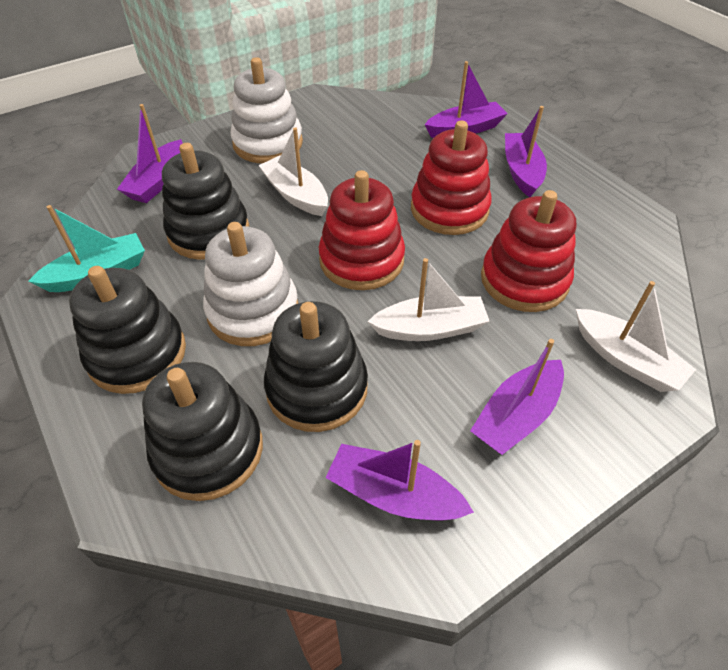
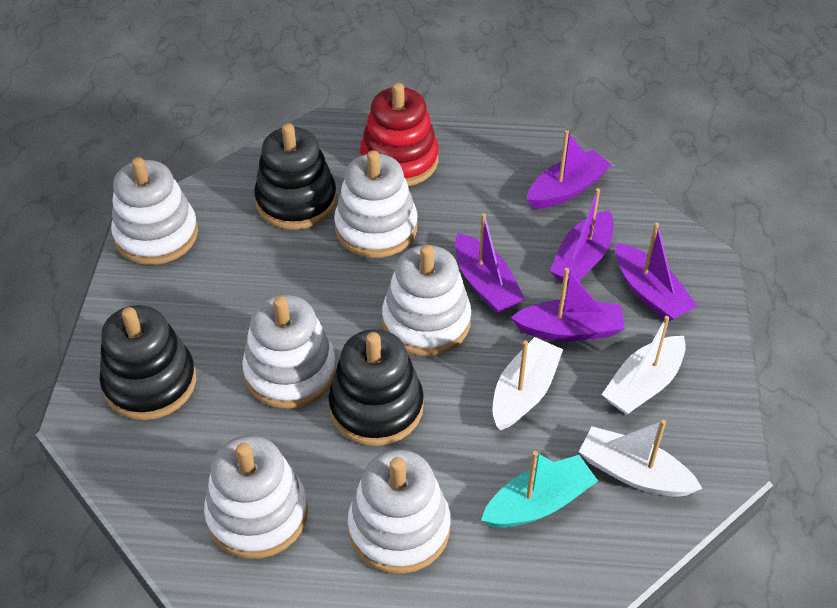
black stacking toy: [69,266,186,394] [142,362,263,501] [162,143,249,260] [264,301,368,432] = 4 -> [100,305,196,420] [254,123,337,230] [328,329,424,446] = 3
red stacking toy: [319,170,405,290] [411,121,492,235] [481,190,576,312] = 3 -> [360,83,439,186] = 1
white stacking toy: [203,222,298,346] [230,57,303,163] = 2 -> [111,157,198,265] [204,435,308,559] [242,294,336,409] [334,150,418,258] [348,449,450,574] [382,245,471,356] = 6

